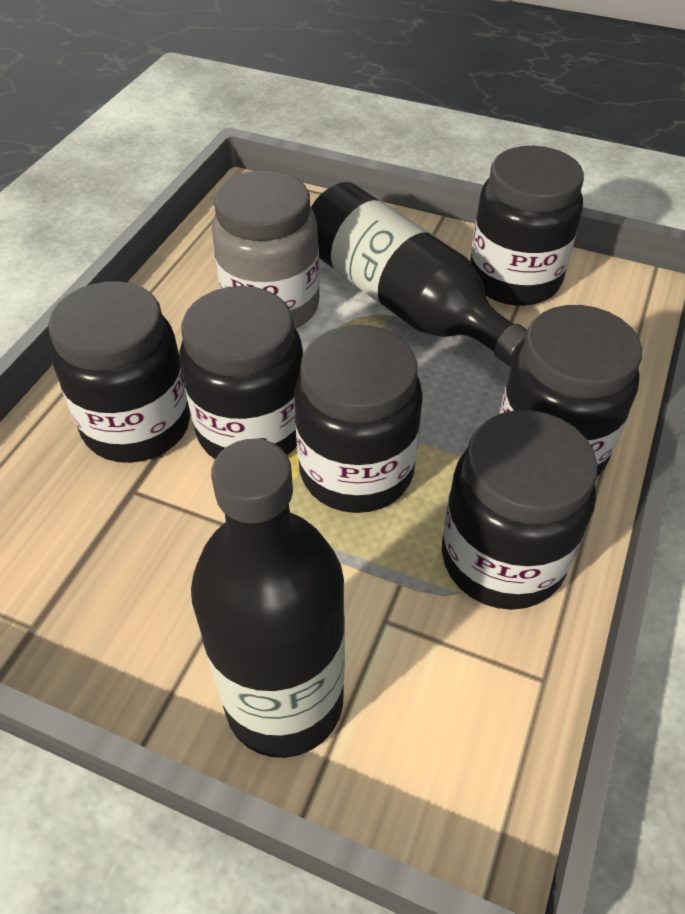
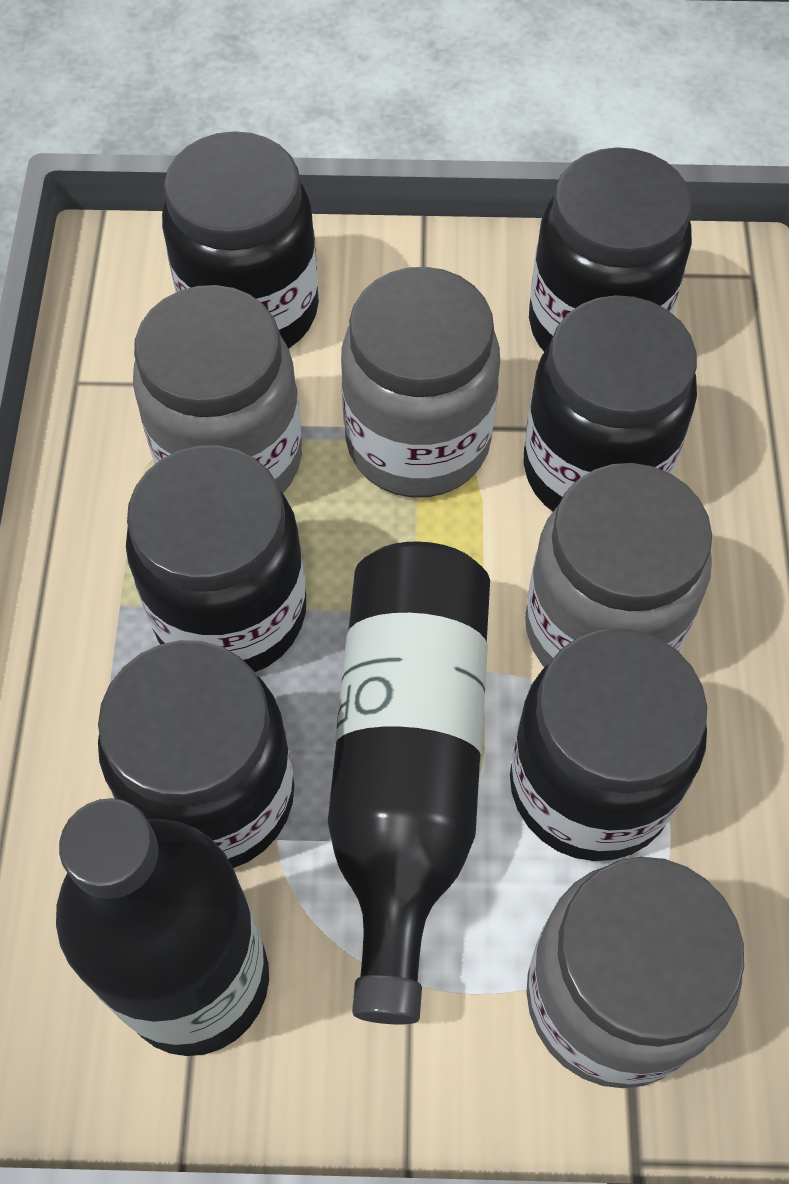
grey jar: [212,170,320,329] = 1 -> [133,285,302,493] [341,267,500,497] [525,463,712,667] [526,857,744,1088] = 4

